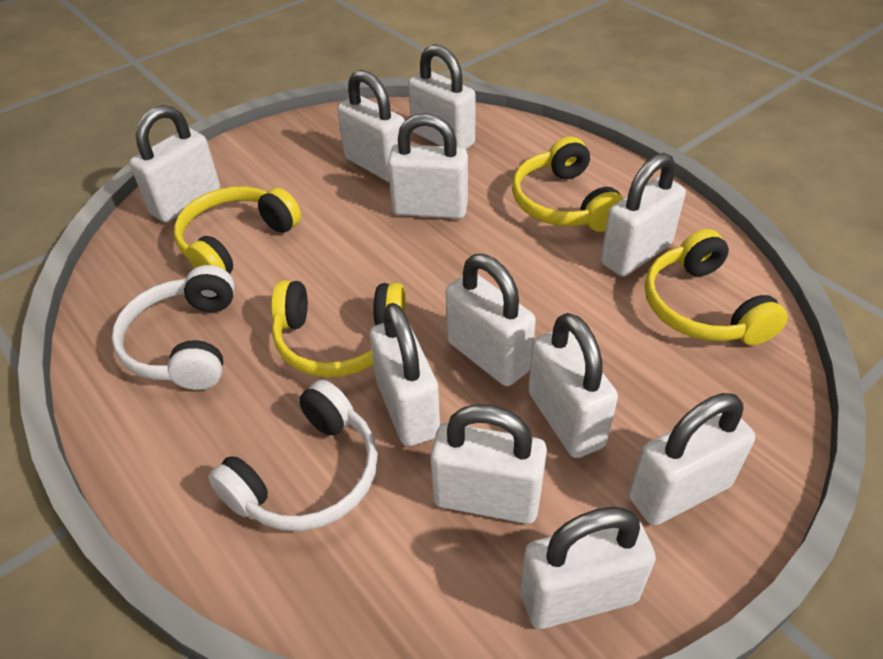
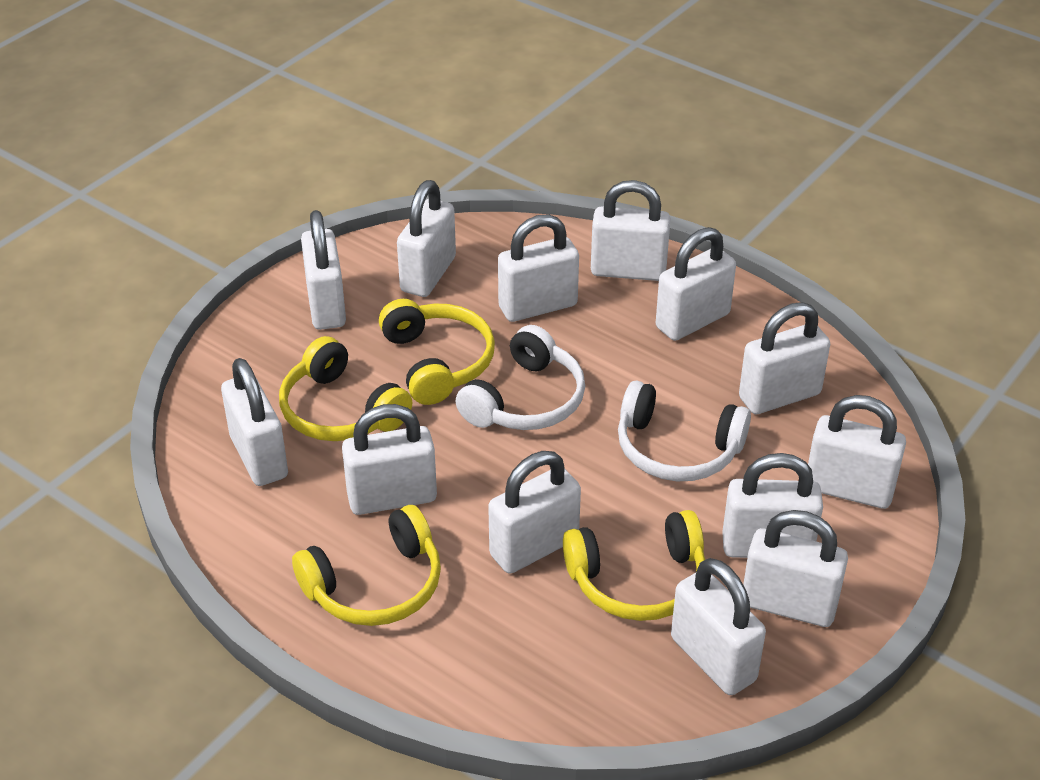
white padlock: [130,105,220,223] [337,70,405,182] [370,303,440,447] [388,113,468,219] [408,44,476,149] [430,404,547,524] [446,254,536,386] [520,507,656,629] [528,313,618,458] [601,153,686,277] [629,393,755,526] = 11 -> [221,358,288,486] [301,210,346,330] [342,404,437,515] [397,180,456,297] [488,451,581,574] [498,214,579,322] [591,180,671,281] [656,227,736,341] [671,558,766,695] [722,453,823,558] [739,302,830,414] [743,510,848,627] [808,395,906,509] = 13

